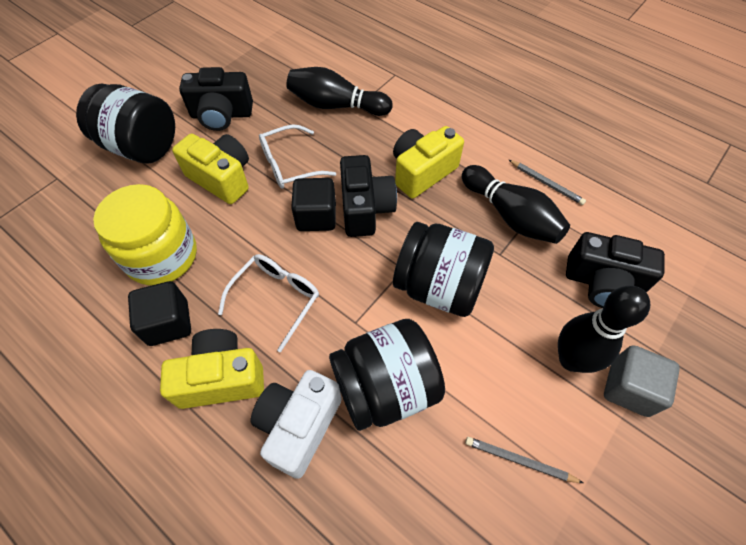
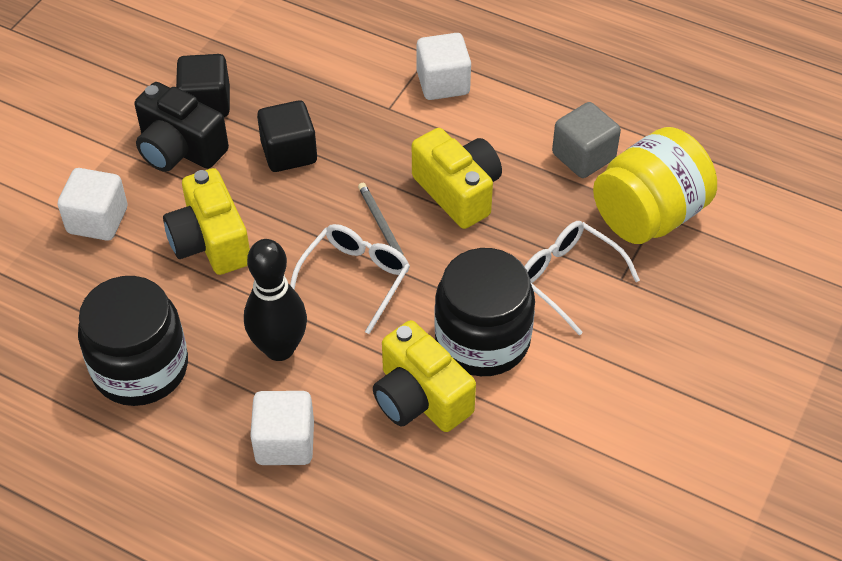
black bowling pin: [286,67,393,116] [462,165,570,244] [558,286,650,373] = 3 -> [244,239,307,361] = 1
black camera: [179,67,253,131] [340,155,397,237] [566,232,665,308] = 3 -> [134,82,229,172] = 1
black jar: [76,84,175,164] [329,319,445,431] [393,222,494,317] = 3 -> [78,276,188,406] [434,248,535,376] = 2
grey pencil: [465,437,583,483] [509,160,586,205] = 2 -> [358,183,405,257] = 1
white camera: [251,370,342,479] = 1 -> none = 0
white cube: none = 0 -> [58,168,128,241] [250,391,314,465] [417,33,471,100] = 3

